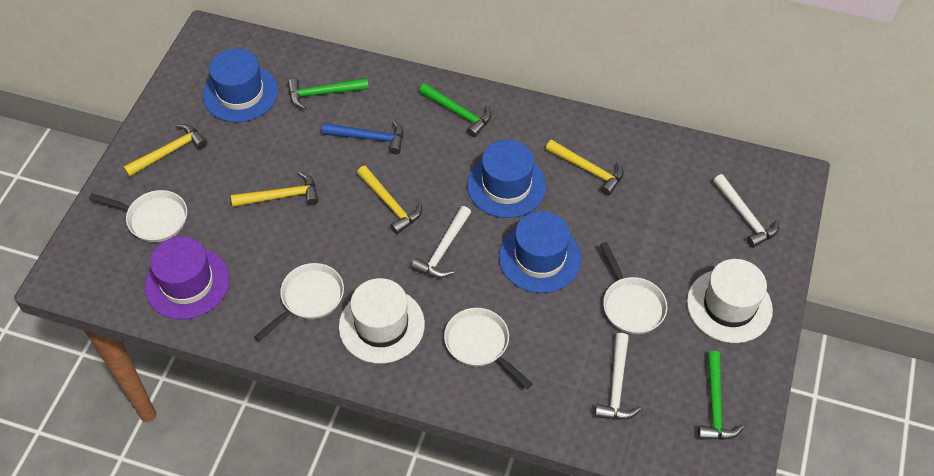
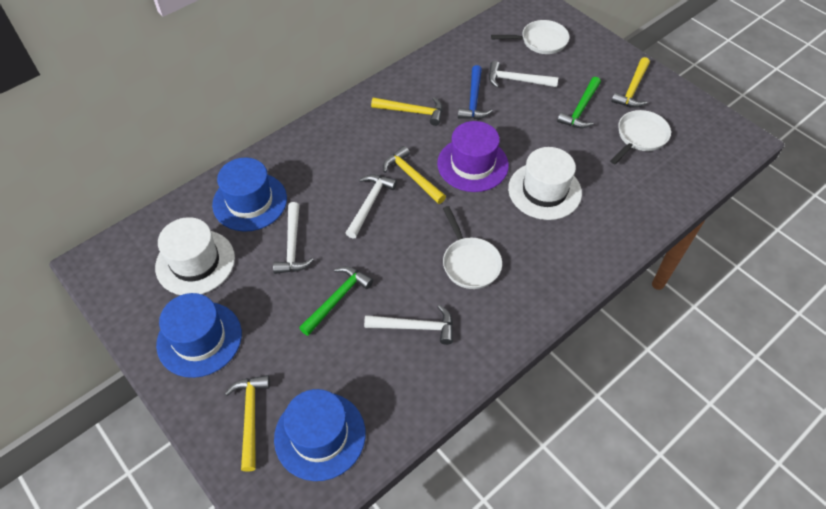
green hammer: [288,78,369,110] [419,83,491,137] [698,351,744,440] = 3 -> [299,266,373,336] [557,77,601,128] = 2
white hammer: [411,206,471,278] [595,333,641,420] [713,174,779,248] = 3 -> [273,202,314,274] [346,174,397,239] [364,305,453,345] [489,61,559,88] = 4
white pan: [89,190,187,242] [254,263,344,341] [444,308,533,389] [600,242,667,334] = 4 -> [443,206,502,289] [491,20,569,54] [610,110,671,164] = 3

